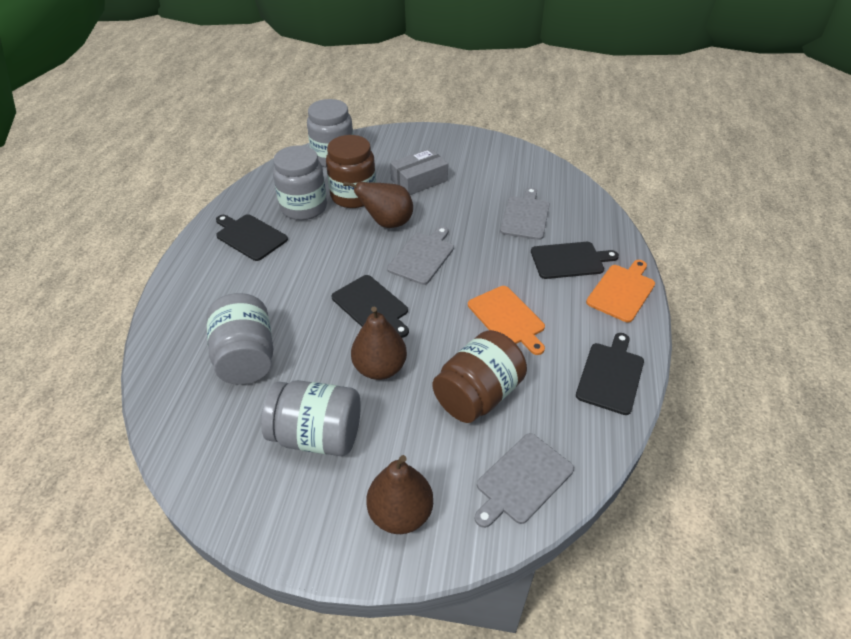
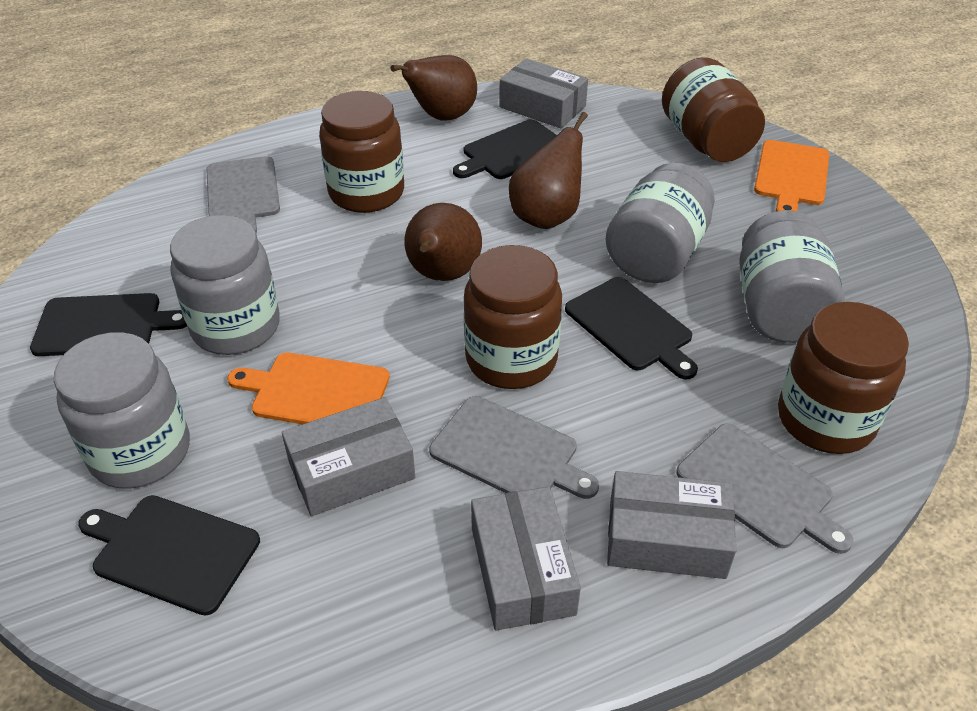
brown jar: [326,135,376,208] [432,330,527,423] = 2 -> [319,91,404,213] [464,245,562,389] [662,57,765,162] [778,302,909,454] = 4
grey box: [390,148,448,195] = 1 -> [282,397,415,516] [471,487,581,631] [499,58,588,128] [607,471,736,579] = 4

